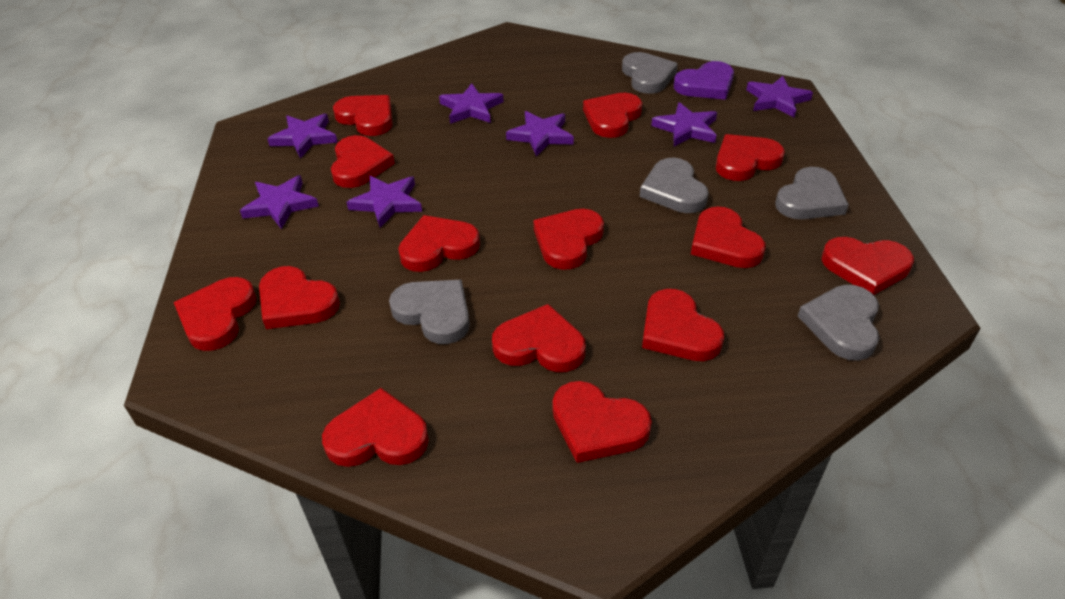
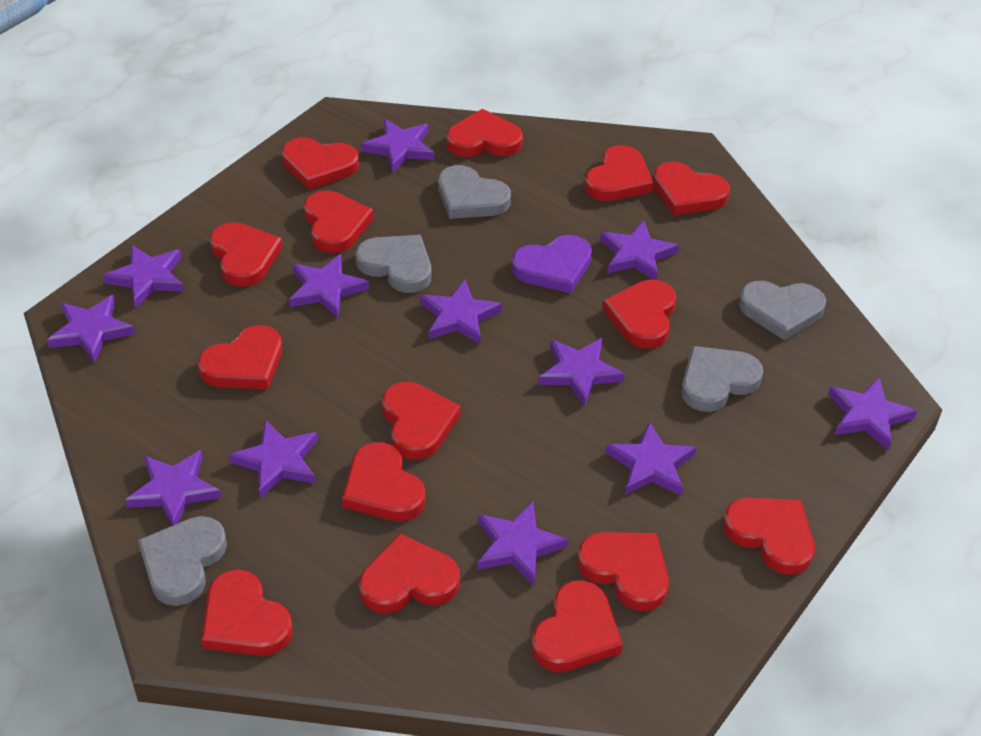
purple star: [240,175,319,229] [267,113,337,158] [347,176,422,228] [439,83,504,124] [506,111,574,156] [651,102,717,147] [746,76,813,117] = 7 -> [47,295,135,363] [103,245,184,308] [125,450,221,526] [229,420,318,498] [289,254,369,318] [361,119,434,173] [420,280,502,344] [477,501,569,585] [538,338,625,406] [600,221,679,280] [605,421,696,496] [828,378,917,450] = 12
red heart: [174,277,257,351] [259,266,340,329] [322,388,429,467] [331,135,395,188] [333,95,393,136] [398,215,480,272] [492,304,586,372] [534,209,604,270] [553,381,652,463] [583,93,642,138] [642,289,724,361] [691,207,766,268] [716,134,785,181] [821,237,914,295] = 14 -> [198,325,282,389] [201,569,292,656] [210,222,283,287] [282,137,359,190] [304,190,374,253] [342,442,426,521] [359,534,460,613] [382,382,461,460] [446,109,523,157] [531,580,623,672] [577,532,669,611] [584,145,653,201] [603,280,676,349] [653,162,730,215] [723,498,815,575] = 15

